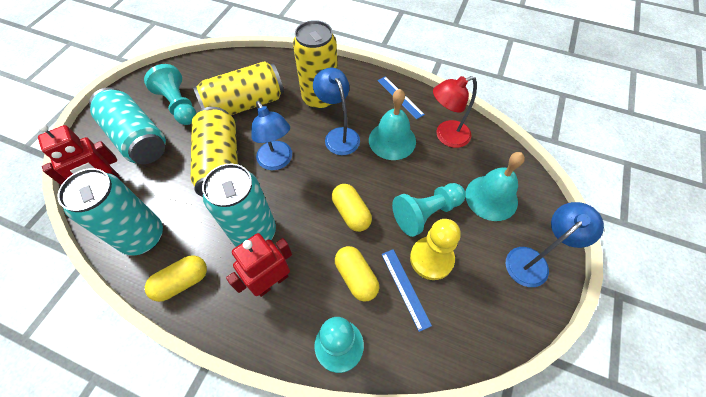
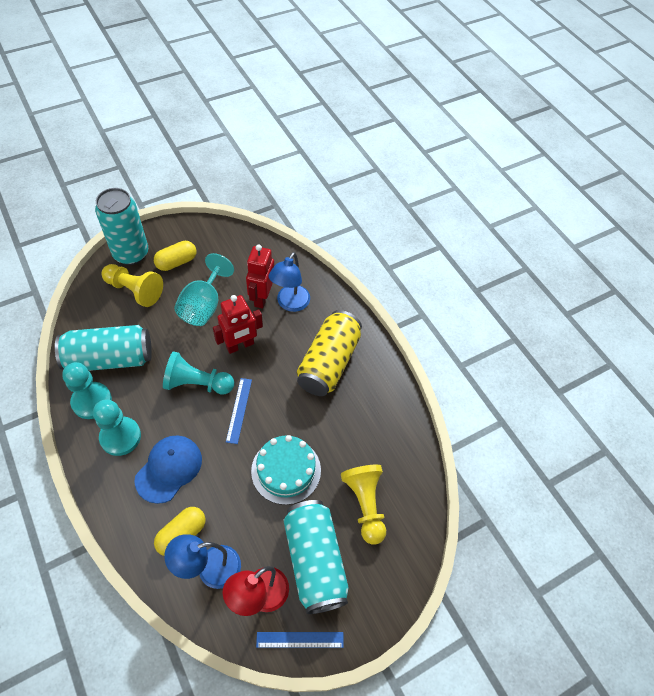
blue cap: none = 0 -> [135,436,202,504] = 1
blue lamp: [251,101,292,170] [313,68,360,155] [506,202,604,287] = 3 -> [164,534,241,589] [268,252,310,312] = 2
turquoise bell: [369,89,416,160] [466,152,525,221] = 2 -> none = 0
turquoise cake: none = 0 -> [251,435,321,505] = 1
turquoise goblet: none = 0 -> [174,253,234,326] = 1
yellow can: [191,107,238,197] [193,61,284,115] [293,20,338,110] = 3 -> [297,310,362,396] = 1
yellow capsule: [145,255,207,302] [332,184,372,232] [335,246,379,302] = 3 -> [154,241,196,271] [154,507,206,556] = 2
yellow pawn: [410,219,461,280] = 1 -> [101,264,163,307] [341,465,386,545] = 2

